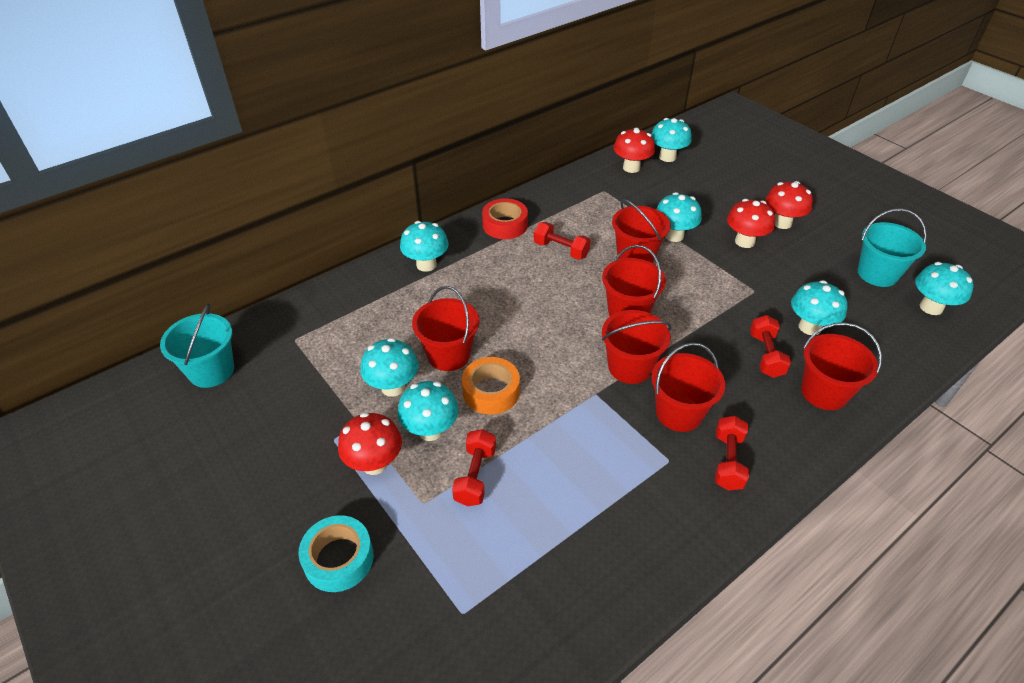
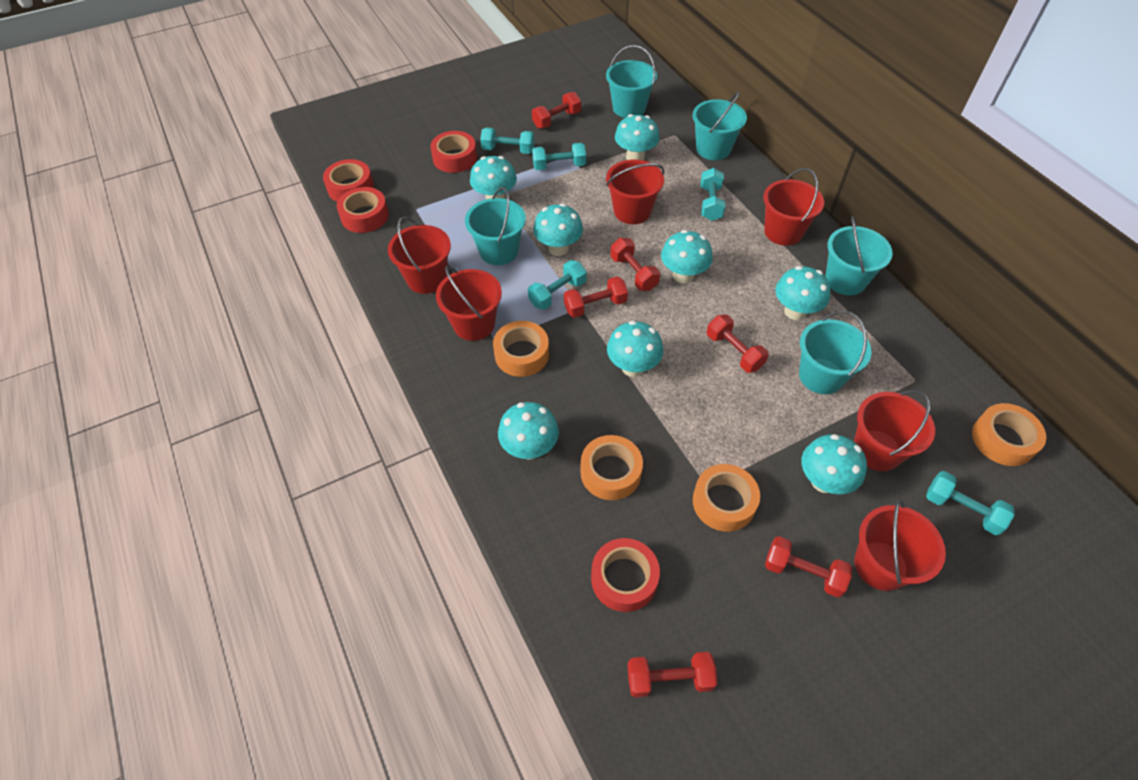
orange tape: [462,357,520,415] = 1 -> [493,321,549,377] [581,435,643,500] [693,464,760,532] [972,403,1046,466] = 4
red dumbbell: [452,429,496,506] [534,222,591,260] [715,416,749,491] [750,315,791,378] = 4 -> [532,92,581,129] [564,277,628,318] [610,238,660,291] [627,652,717,697] [707,315,769,373] [765,536,852,598] = 6
red mushroom: [338,412,402,475] [614,128,655,173] [727,199,775,248] [765,181,813,229] = 4 -> none = 0
red tape: [482,198,528,239] = 1 -> [323,159,374,201] [337,187,389,233] [430,131,477,173] [591,538,660,612] = 4
turquoise bucket: [160,304,234,388] [857,208,927,287] = 2 -> [465,187,526,265] [606,45,657,118] [692,91,747,160] [799,310,872,394] [825,216,893,295] = 5
turquoise dumbbell: none = 0 -> [480,127,534,154] [528,260,587,310] [532,143,586,170] [701,168,725,221] [926,471,1014,535] = 5
turquoise mushroom: [360,338,418,397] [397,381,459,441] [400,221,449,272] [651,118,692,162] [657,192,702,242] [791,280,848,335] [915,262,974,315] = 7 -> [470,156,517,199] [498,402,559,460] [533,204,583,256] [607,321,663,377] [615,114,660,160] [661,230,713,284] [776,266,830,320] [801,434,867,494] = 8
turquoise tape: [298,515,374,592] = 1 -> none = 0

